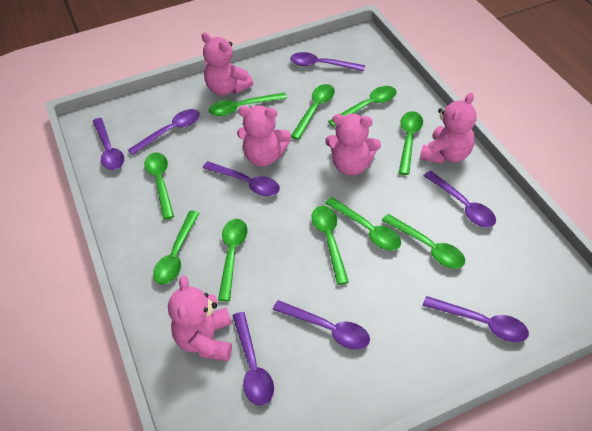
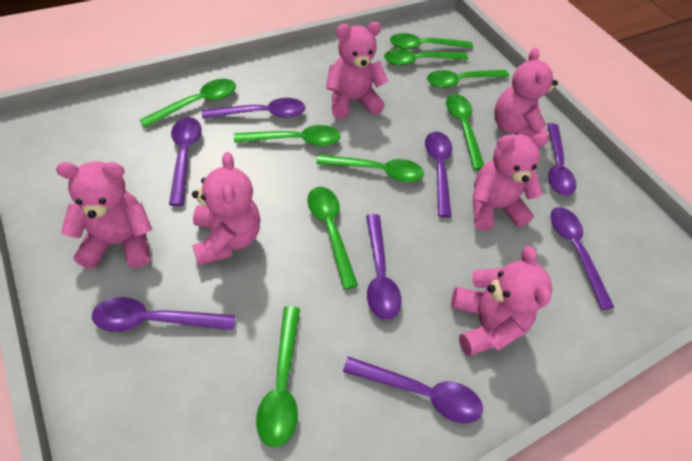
green spoon: [144,153,174,220] [153,211,199,284] [209,93,287,116] [218,219,248,301] [291,84,335,140] [311,206,349,285] [325,197,401,251] [328,86,397,127] [382,214,465,269] [399,111,423,175] = 10 -> [140,79,236,128] [234,125,341,146] [256,306,300,447] [307,187,358,289] [316,154,424,182] [384,49,468,66] [390,33,473,49] [427,70,509,88] [446,94,484,170] = 9
pink teddy bear: [168,276,232,361] [201,32,253,96] [237,105,291,167] [325,114,381,176] [420,93,476,164] = 5 -> [56,161,152,269] [192,152,260,266] [326,22,388,119] [451,246,552,356] [472,133,549,231] [494,48,558,139] = 6

